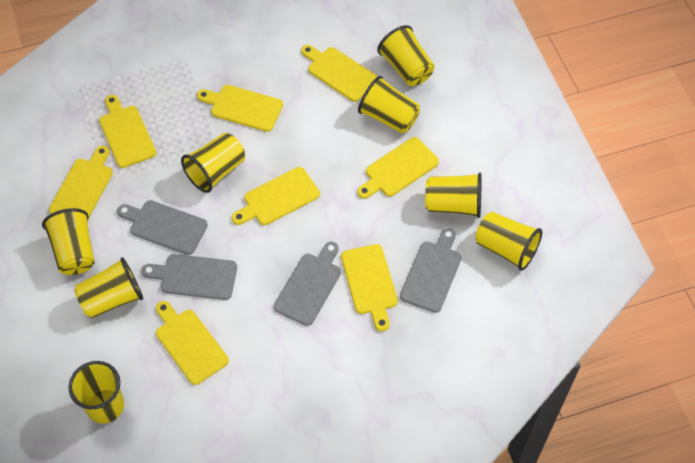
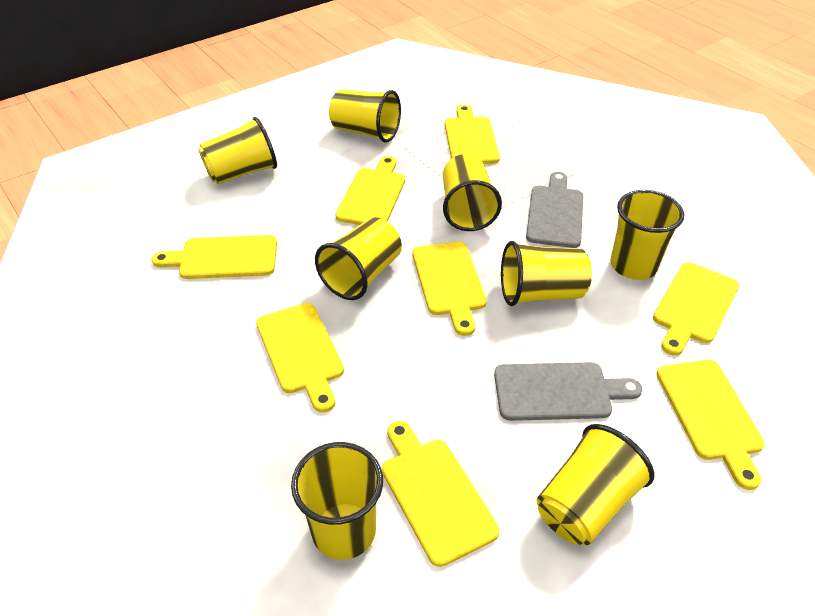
grey cutting board: [117,200,208,255] [141,254,237,300] [274,242,341,326] [400,228,462,313] = 4 -> [494,362,642,421] [526,172,583,248] = 2

